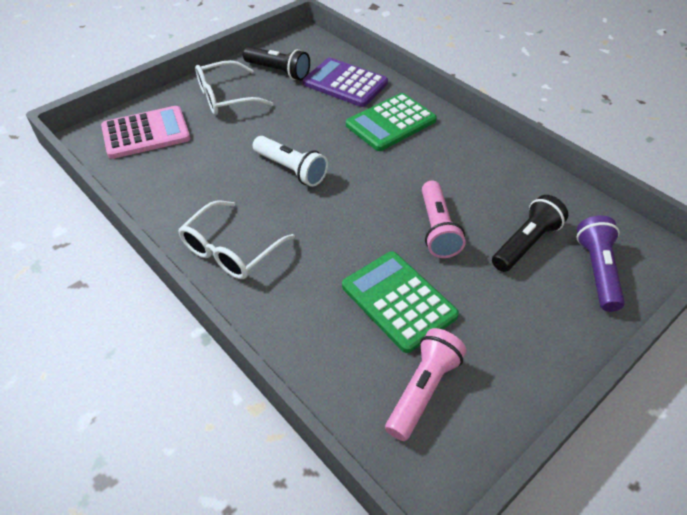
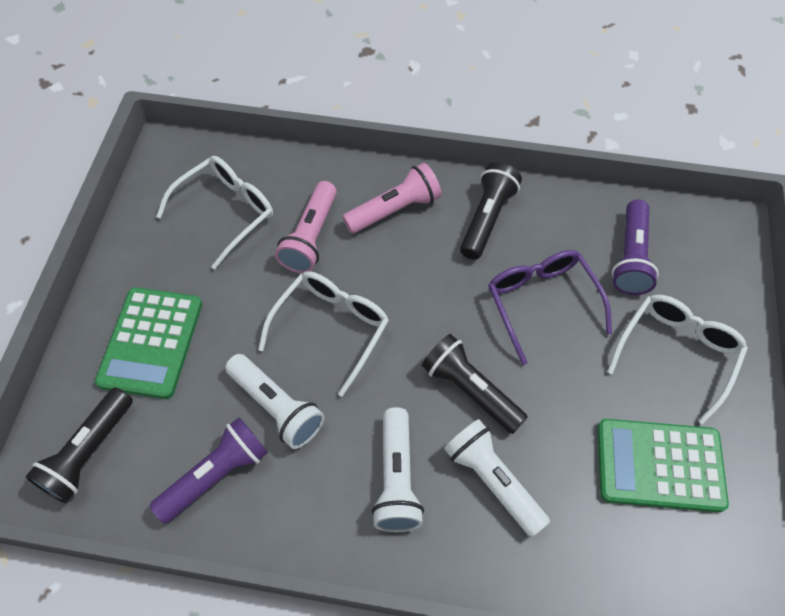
black flashlight: [243,47,310,80] [492,195,568,272] = 2 -> [25,387,133,503] [422,334,528,434] [460,162,522,260] = 3
pink calculator: [101,106,190,159] = 1 -> none = 0
purple calculator: [303,58,388,107] = 1 -> none = 0
purple flashlight: [577,216,625,312] = 1 -> [150,417,268,524] [612,199,659,295] = 2
purple glasses: none = 0 -> [488,250,612,365] = 1
white flashlight: [253,136,328,187] = 1 -> [225,354,325,449] [371,407,424,532] [444,419,550,537] = 3
white glasses: [178,201,295,279] [195,60,274,115] = 2 -> [156,156,273,269] [258,271,389,397] [607,295,748,425] = 3

